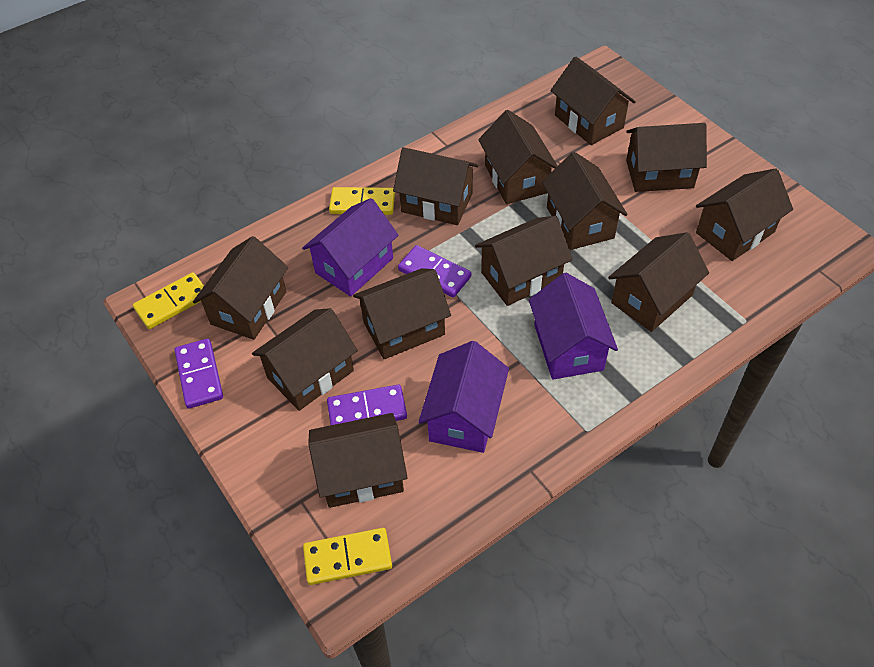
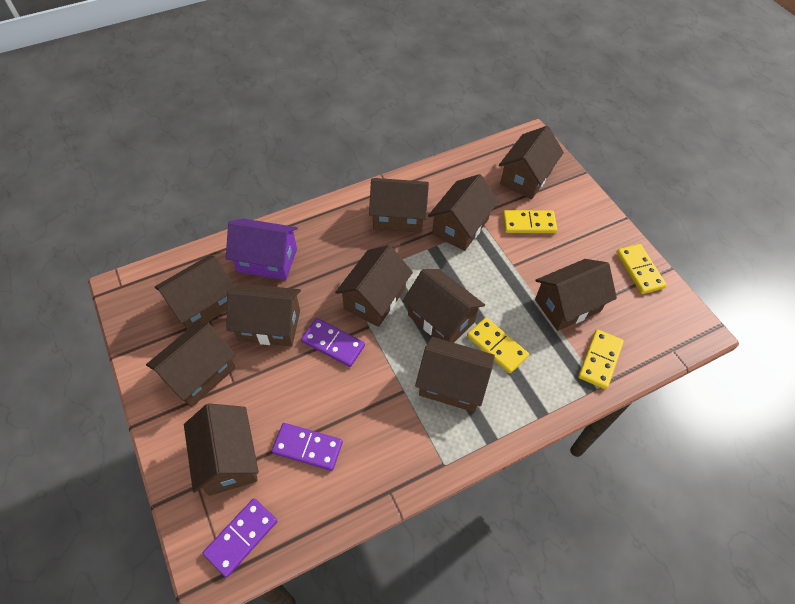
brown house: [193,236,288,340] [252,308,358,411] [308,413,408,508] [353,268,451,359] [393,147,478,225] [475,216,573,306] [478,110,557,204] [542,152,628,250] [550,56,636,145] [608,232,709,332] [626,123,707,192] [696,168,793,261] = 12 -> [146,321,236,407] [155,256,235,330] [184,403,259,496] [226,284,301,346] [335,245,413,327] [369,178,429,233] [403,269,485,343] [415,337,495,412] [428,174,499,251] [499,126,564,199] [535,259,617,331] = 11
purple house: [302,198,399,297] [418,341,509,453] [529,273,618,380] = 3 -> [226,219,298,280] = 1
yellow domino: [133,272,204,329] [303,528,392,585] [329,187,395,215] = 3 -> [467,318,529,374] [503,210,557,233] [578,329,624,389] [616,244,667,294] = 4

